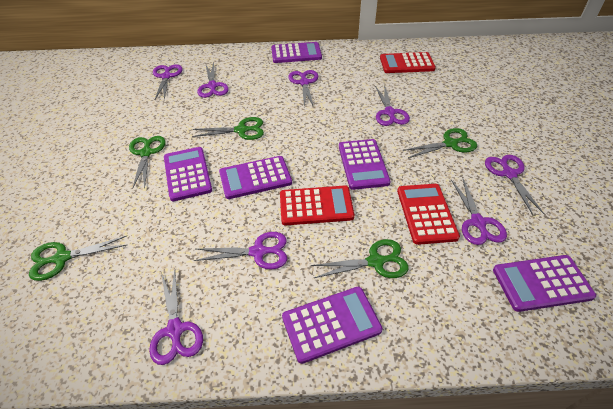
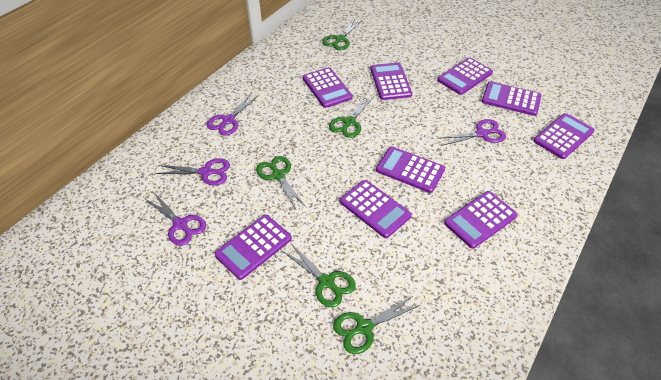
purple calculator: [164,147,212,201] [219,156,292,199] [271,42,322,63] [282,287,383,364] [339,139,391,190] [493,255,596,312] = 6 -> [214,215,292,280] [303,67,353,108] [340,180,412,238] [370,62,412,100] [376,147,445,193] [437,58,493,95] [444,191,518,249] [482,81,542,116] [533,113,595,159] = 9
purple scissors: [149,269,203,365] [153,64,182,100] [194,232,287,270] [197,63,229,98] [288,70,318,107] [375,84,410,126] [451,179,507,245] [485,155,544,215] = 8 -> [145,193,206,246] [156,158,230,185] [206,93,259,135] [437,119,506,146] = 4
red calculator: [280,186,354,225] [380,52,436,73] [397,184,460,245] = 3 -> none = 0

